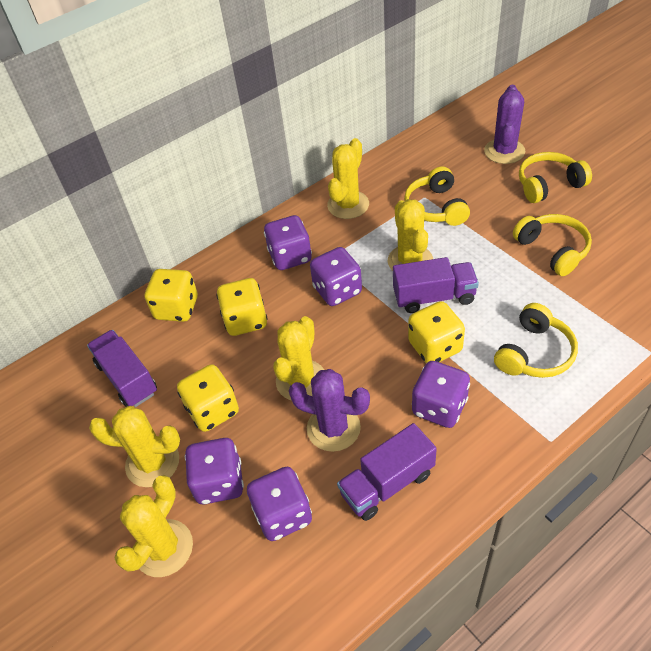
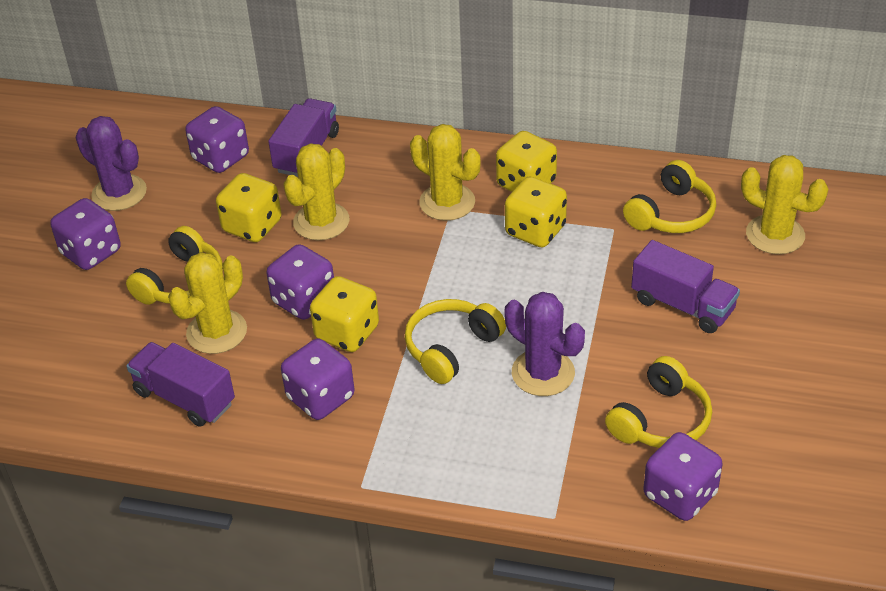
yellow cactus: [89,406,180,487] [114,475,193,577] [273,316,324,401] [327,138,369,219] [387,199,433,271] = 5 -> [168,252,247,354] [284,143,349,240] [410,124,480,221] [741,155,828,254] = 4

